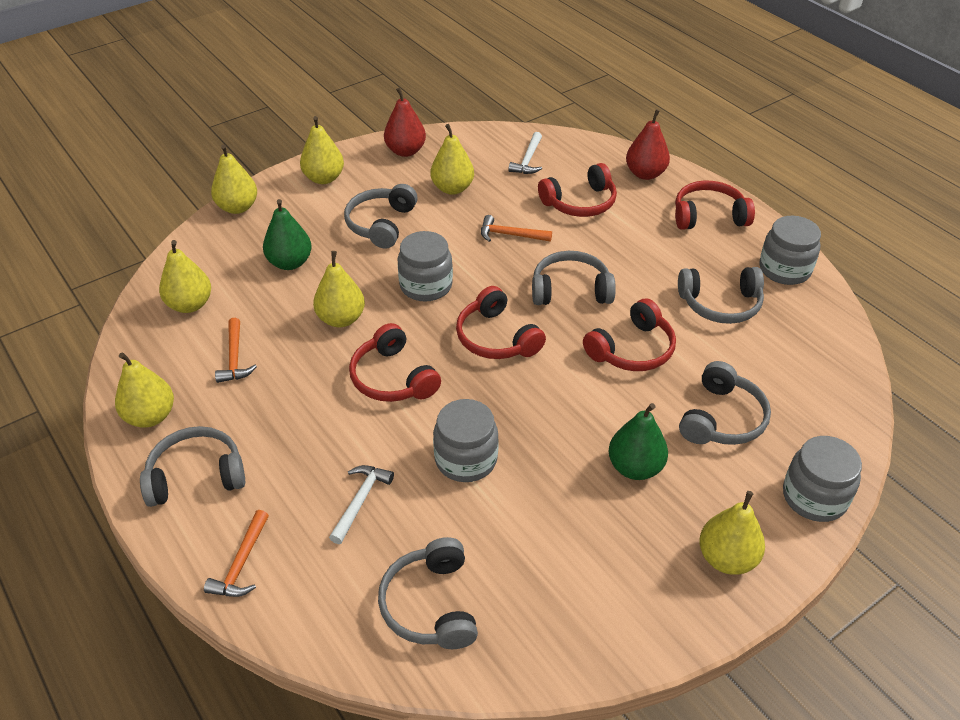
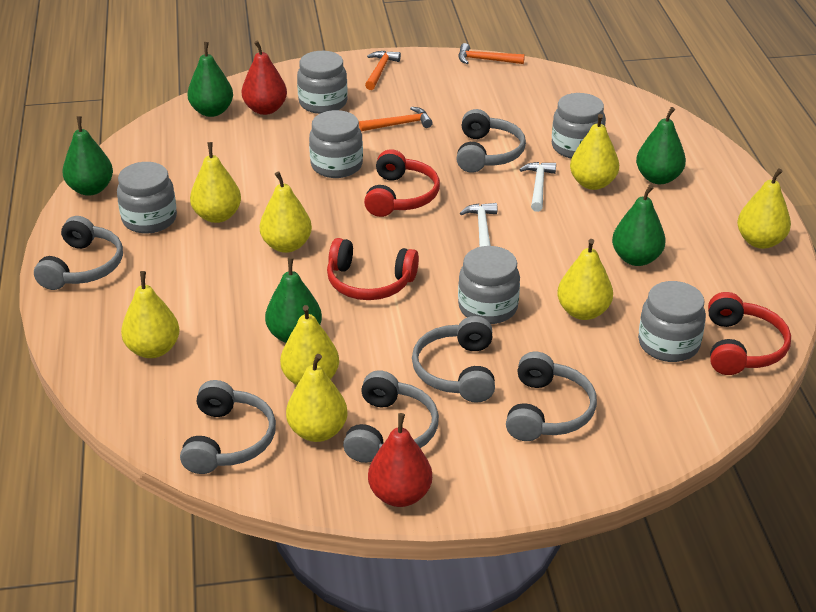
green pear: [263,199,312,270] [609,403,668,480] = 2 -> [63,116,113,196] [187,42,233,117] [265,257,322,343] [612,185,666,266] [636,107,686,184] = 5
grey jar: [398,231,453,301] [433,399,499,482] [759,216,821,285] [783,436,862,522] = 4 -> [117,162,177,234] [297,51,348,114] [309,110,363,178] [458,246,520,324] [552,93,606,158] [638,281,706,362] = 6
red headphones: [349,323,441,402] [456,286,546,359] [538,163,617,217] [583,298,676,371] [675,181,755,230] = 5 -> [327,238,419,300] [364,149,440,217] [708,292,791,375] = 3
yellow pear: [115,353,174,427] [159,240,211,313] [211,145,257,214] [300,116,344,184] [313,251,365,327] [431,124,474,195] [699,491,765,575] = 7 -> [121,271,180,358] [190,142,241,223] [260,171,312,253] [280,305,339,385] [286,354,348,442] [557,239,613,320] [570,114,619,190] [737,168,791,249] = 8

